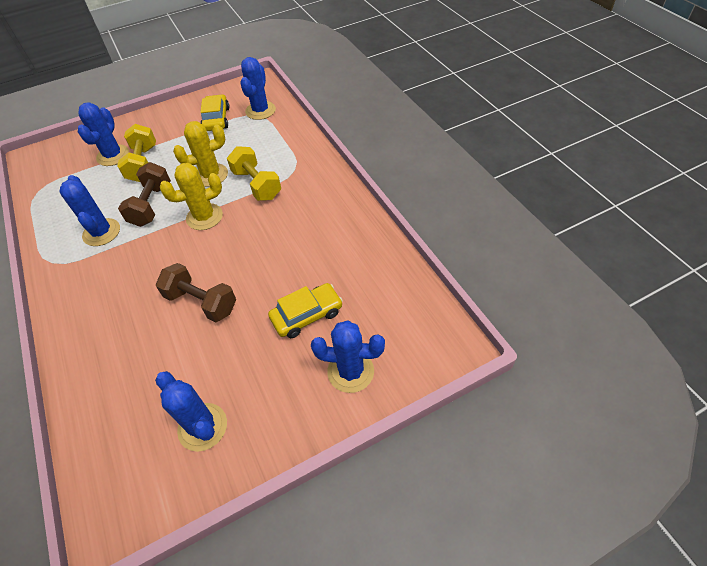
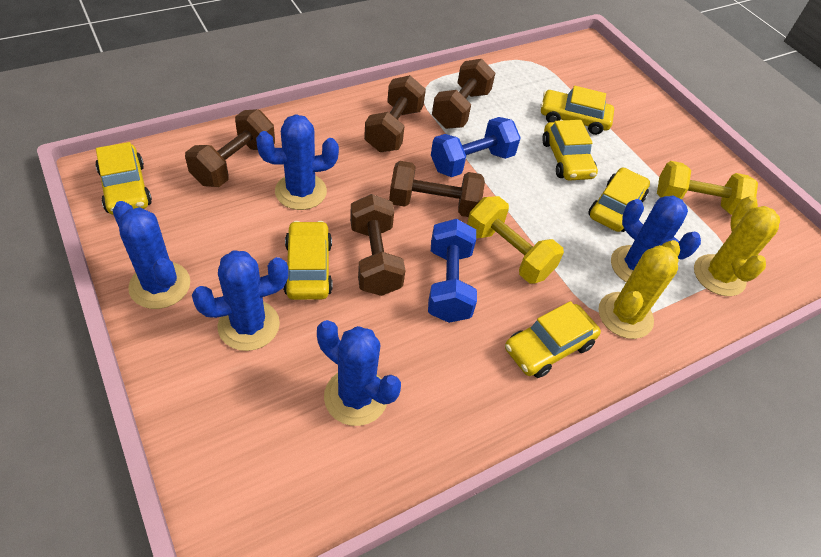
blue dumbbell: none = 0 -> [428,219,477,323] [431,117,521,177] = 2
brown dumbbell: [118,162,171,227] [156,263,236,322] = 2 -> [185,109,275,187] [350,194,405,296] [364,75,426,152] [389,161,485,217] [432,59,495,129] = 5
yellow car: [201,94,230,131] [268,283,343,338] = 2 -> [95,142,152,215] [283,221,333,300] [505,301,601,378] [540,86,614,135] [542,120,598,181] [588,168,650,232] = 6

